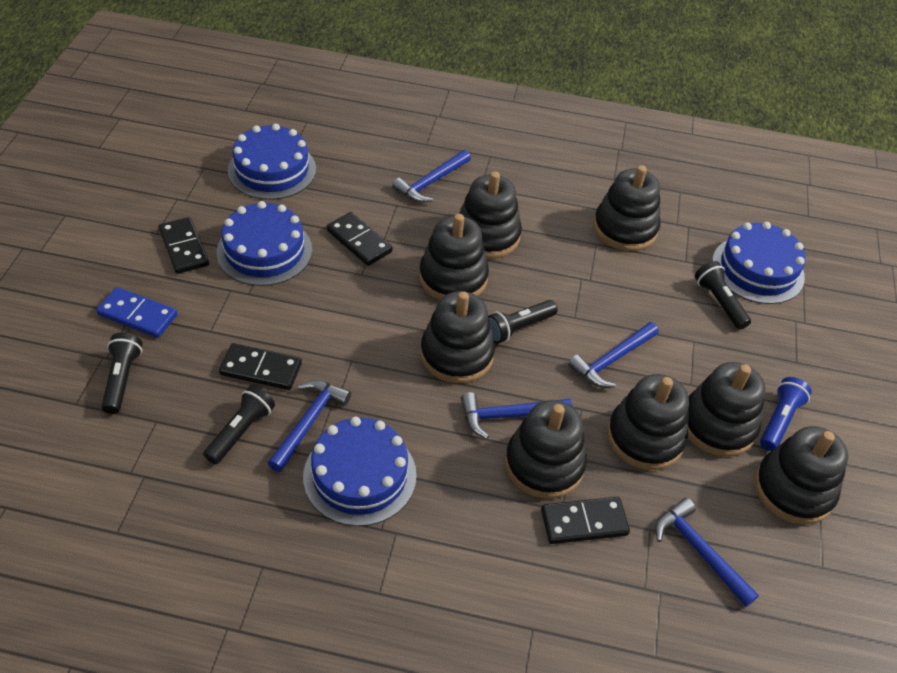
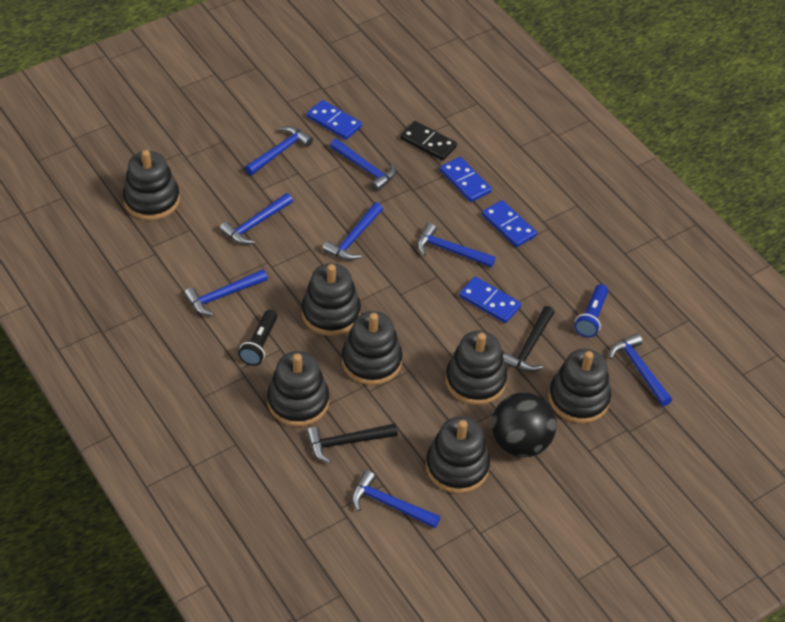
black ball: none = 0 -> [491,392,556,457] = 1
black domino: [158,217,209,274] [219,343,302,390] [327,212,393,266] [541,497,630,544] = 4 -> [400,121,457,161] = 1
black flashlight: [101,333,143,414] [203,386,275,464] [488,300,558,344] [695,261,751,330] = 4 -> [238,310,277,366] = 1
black hammer: none = 0 -> [306,423,398,464] [503,306,555,372] = 2
black stacking toy: [419,214,489,300] [420,291,495,383] [459,171,522,259] [505,400,587,498] [594,165,661,251] [607,374,689,470] [688,362,765,457] [755,426,848,525] = 8 -> [123,150,180,220] [267,351,329,427] [302,263,361,336] [342,311,403,385] [426,416,490,493] [446,331,507,405] [549,349,611,423] = 7
blue cake: [217,201,312,286] [228,124,316,200] [303,417,417,526] [712,222,806,304] = 4 -> none = 0
blue domino: [96,287,177,338] = 1 -> [307,100,362,140] [440,157,492,202] [459,276,521,323] [482,200,537,247] = 4
blue hammer: [268,380,351,472] [392,150,471,203] [461,392,572,439] [568,322,659,388] [655,498,759,607] = 5 -> [184,269,268,316] [220,193,293,245] [245,126,313,175] [322,202,383,261] [330,139,396,191] [352,470,440,528] [417,223,496,268] [609,333,672,406] = 8

